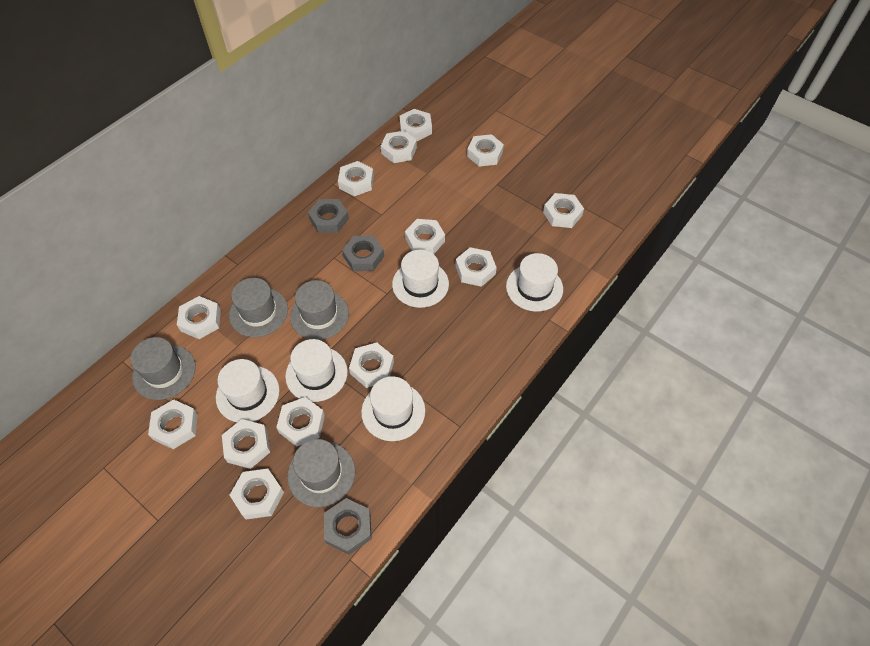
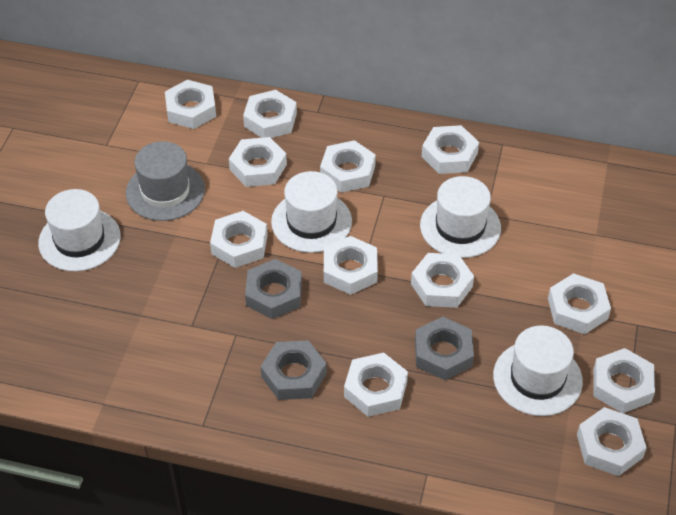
grey hat: [130,337,196,400] [229,278,288,337] [287,439,355,507] [290,280,349,340] = 4 -> [126,141,205,221] = 1
white hat: [216,359,280,422] [285,339,348,402] [361,376,425,441] [392,250,449,308] [506,253,563,312] = 5 -> [38,189,121,272] [271,171,352,253] [420,176,501,258] [493,325,583,416] = 4
white nut: [148,399,198,449] [177,296,221,339] [222,419,270,469] [230,469,284,520] [276,397,325,447] [338,161,374,196] [349,343,394,388] [381,131,417,163] [399,109,432,141] [405,219,445,254] [455,247,497,287] [467,134,504,167] [543,193,584,228] = 13 -> [165,80,216,129] [210,211,268,268] [229,137,287,187] [243,90,297,138] [320,140,376,193] [324,236,378,295] [344,353,408,417] [411,253,474,308] [422,125,479,174] [548,273,611,334] [577,407,647,476] [593,348,655,413] = 12

